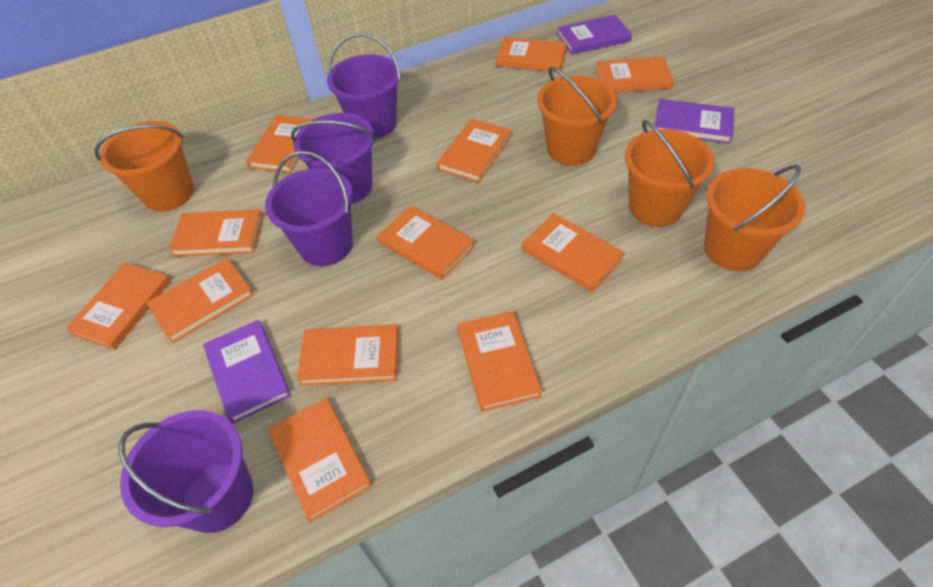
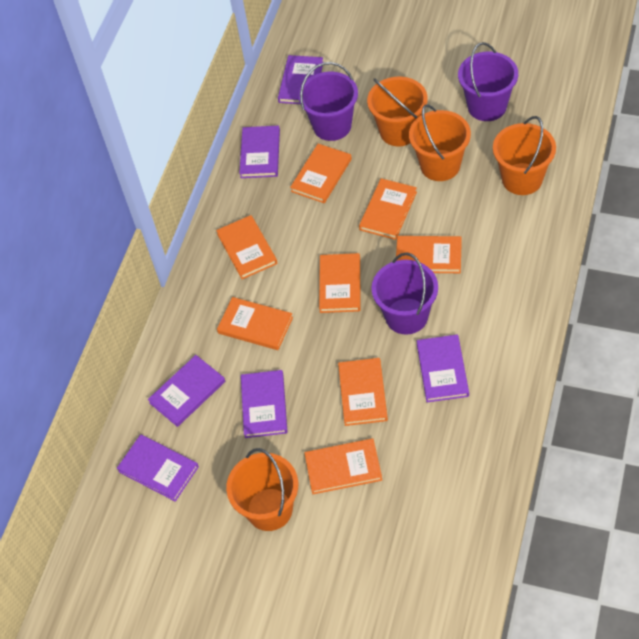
orange book: [65,262,171,350] [147,258,254,343] [169,209,263,257] [246,115,314,173] [268,398,372,522] [297,324,399,386] [377,205,475,280] [437,118,511,183] [457,311,542,412] [496,37,567,72] [522,213,624,292] [596,57,674,92] = 12 -> [216,215,277,279] [217,297,293,350] [290,144,352,203] [304,438,382,494] [319,253,361,313] [338,358,388,426] [359,178,417,240] [396,236,462,273] = 8
purple book: [203,320,291,424] [557,15,632,54] [655,99,734,144] = 3 -> [117,434,199,502] [148,355,225,427] [239,126,280,178] [241,370,288,438] [278,55,323,104] [417,334,469,402] = 6
purple bucket: [118,410,253,533] [265,151,354,266] [291,113,376,203] [327,33,401,139] = 4 -> [299,62,358,141] [371,252,438,335] [458,42,518,121] = 3

